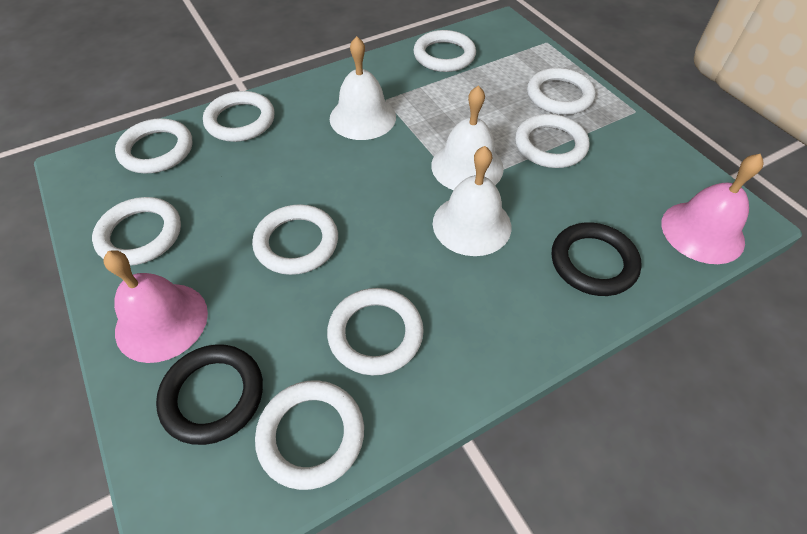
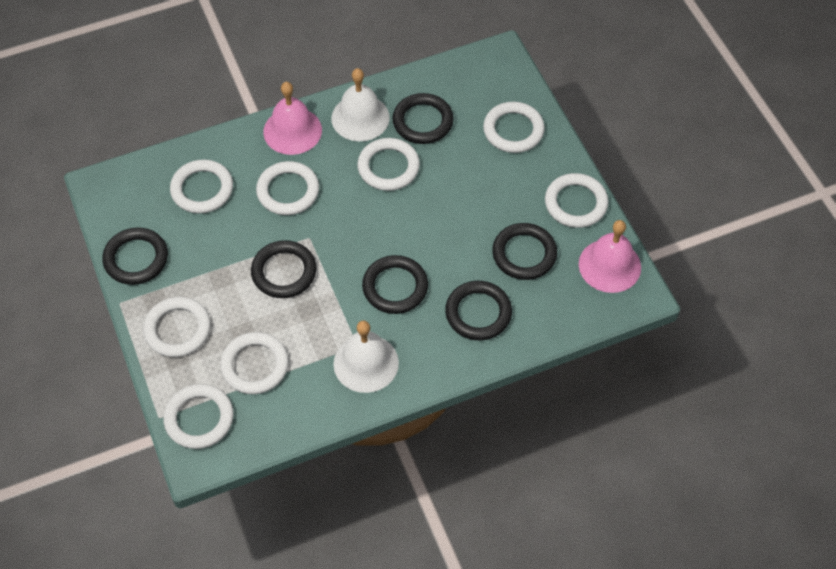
black ring: [156,344,263,445] [552,222,642,296] = 2 -> [102,227,168,285] [251,240,317,298] [362,255,428,314] [392,93,454,144] [445,281,512,340] [492,223,557,280] = 6
white bell: [330,36,396,140] [431,86,504,190] [433,146,511,256] = 3 -> [331,68,390,141] [333,320,399,393] = 2
white ring: [92,197,181,266] [115,118,193,173] [203,91,275,142] [252,204,338,275] [255,380,364,490] [327,288,424,375] [413,30,476,72] [515,114,590,168] [527,68,596,115] = 9 -> [143,297,211,357] [163,384,234,449] [170,159,233,214] [220,332,289,394] [256,161,319,215] [357,138,420,191] [483,102,545,153] [545,173,609,228] = 8

